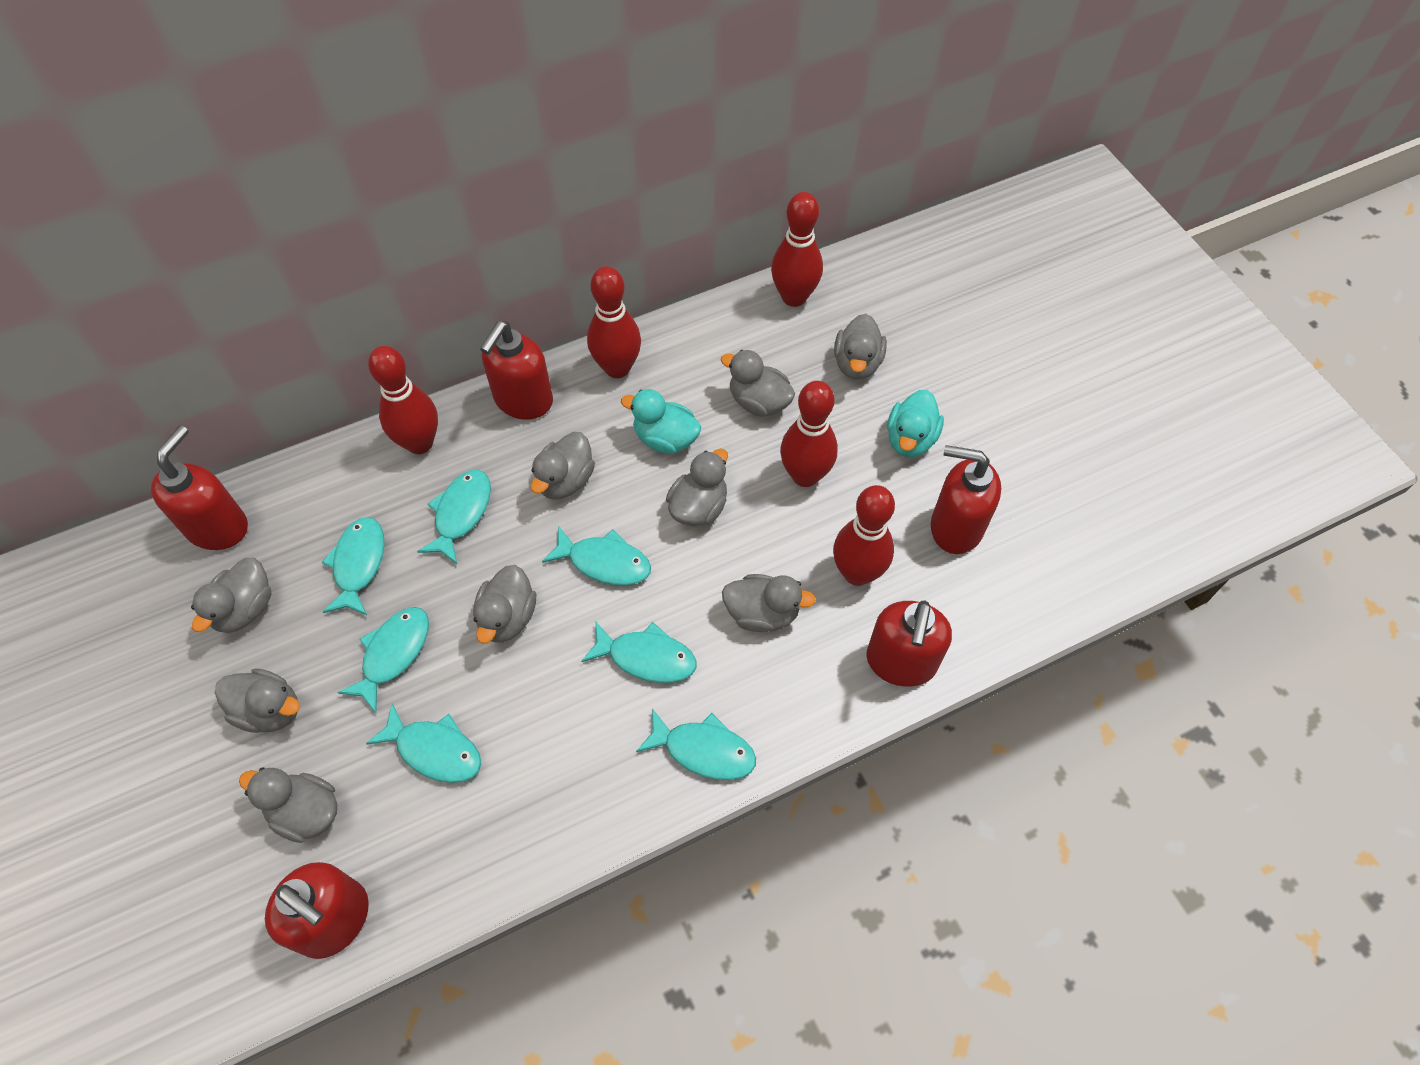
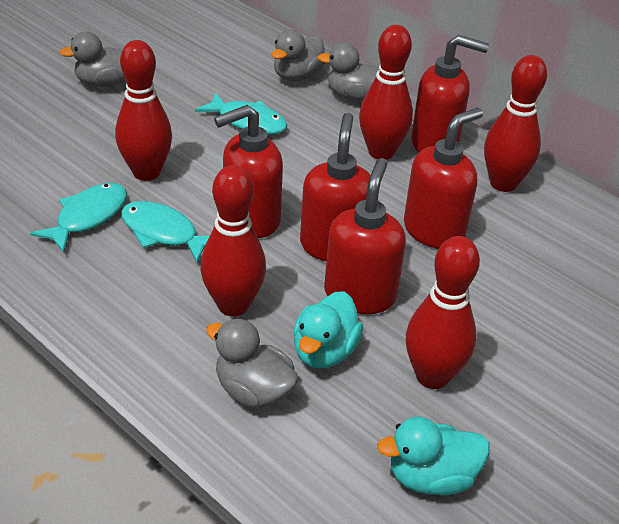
grey duck: [191,558,271,633] [215,669,300,733] [239,768,337,843] [473,565,536,644] [530,432,595,500] [666,448,728,526] [721,350,795,417] [722,574,816,632] [834,314,887,379] = 9 -> [60,32,125,87] [206,318,299,408] [272,30,325,81] [318,42,379,102] = 4
turquoise fish: [322,517,385,615] [337,607,429,713] [366,703,481,783] [417,470,491,564] [542,526,651,585] [581,622,696,683] [636,708,756,780] = 7 -> [30,183,127,253] [121,201,210,262] [195,92,287,135] = 3

